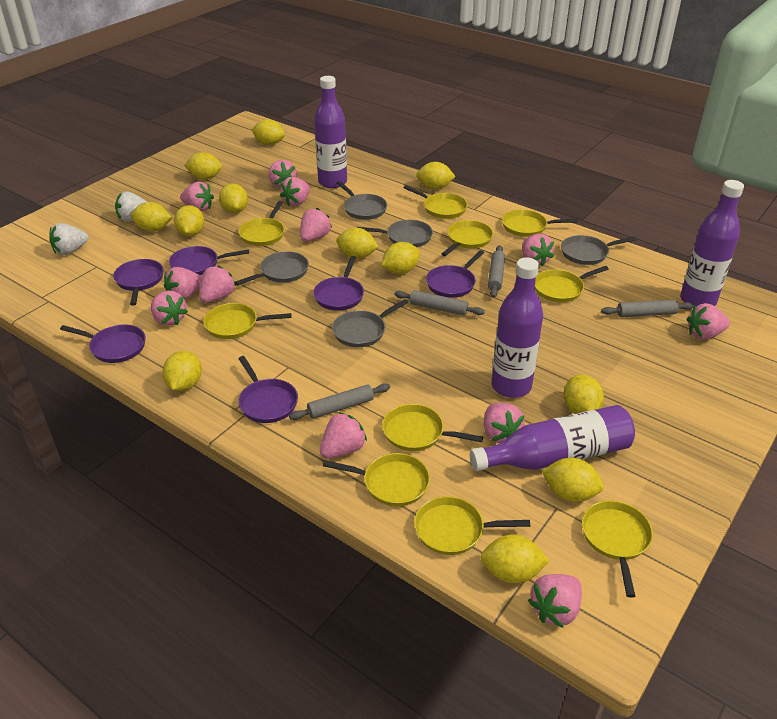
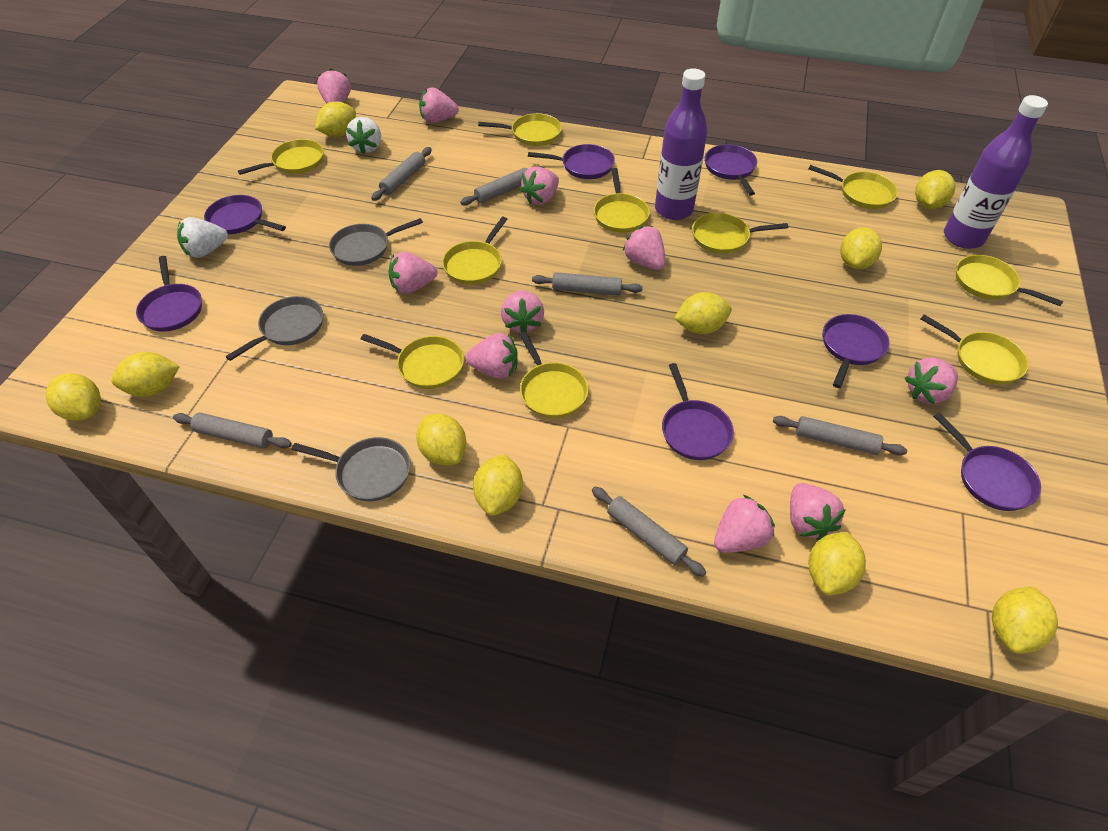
grey pan: [235,251,309,286] [332,299,408,347] [337,181,387,220] [357,220,433,247] [561,235,637,265] = 5 -> [226,296,323,361] [292,437,410,501] [329,218,423,266] = 3
grey rolling pin: [289,384,390,420] [395,290,485,315] [488,245,505,298] [601,300,694,317] = 4 -> [173,413,292,449] [371,147,432,201] [460,166,544,206] [532,272,643,296] [592,487,706,577] [773,416,907,455] = 6
pink strawberry: [151,291,188,326] [164,267,202,300] [180,182,214,211] [199,266,236,303] [269,160,296,188] [280,177,310,206] [300,208,332,242] [320,412,367,459] [484,403,525,443] [522,234,554,266] [528,574,582,628] [687,303,730,340] = 12 -> [317,68,351,103] [388,252,437,294] [419,87,459,123] [466,333,518,379] [501,290,544,333] [520,166,559,205] [623,226,666,270] [714,495,775,553] [790,483,846,541] [905,358,958,404] = 10
purple bottle: [314,76,347,188] [470,405,635,471] [491,258,543,398] [680,180,744,306] = 4 -> [655,69,708,220] [944,95,1048,249] = 2
purple pan: [60,324,146,363] [113,259,164,306] [169,246,249,275] [238,356,298,423] [313,256,364,311] [426,250,484,298] = 6 -> [136,256,202,332] [204,195,286,234] [528,144,615,179] [662,363,734,460] [704,144,757,196] [823,314,890,388] [933,412,1041,511] = 7
yellow lemon: [131,202,172,232] [162,351,202,391] [174,205,204,237] [184,152,222,180] [219,183,248,213] [252,119,285,145] [336,228,379,259] [381,242,420,274] [416,162,456,189] [480,534,550,583] [542,458,604,502] [563,375,604,414] = 12 -> [46,373,101,421] [111,352,180,397] [315,102,356,137] [416,414,466,465] [473,454,523,516] [674,292,732,334] [808,532,866,595] [840,227,882,269] [915,170,955,209] [992,587,1058,654] = 10

